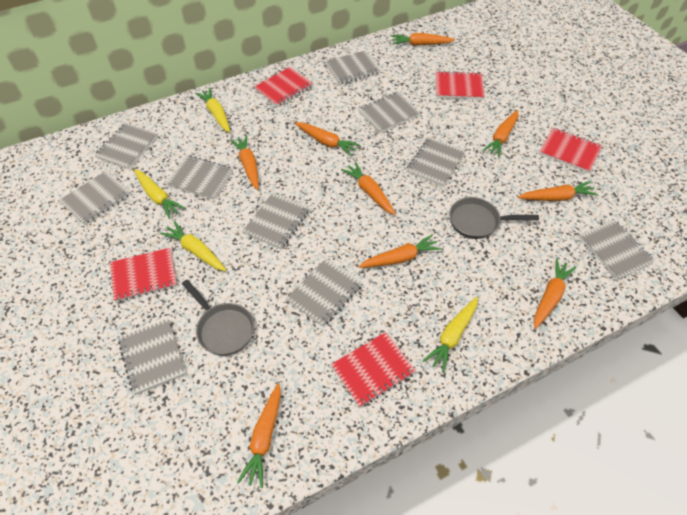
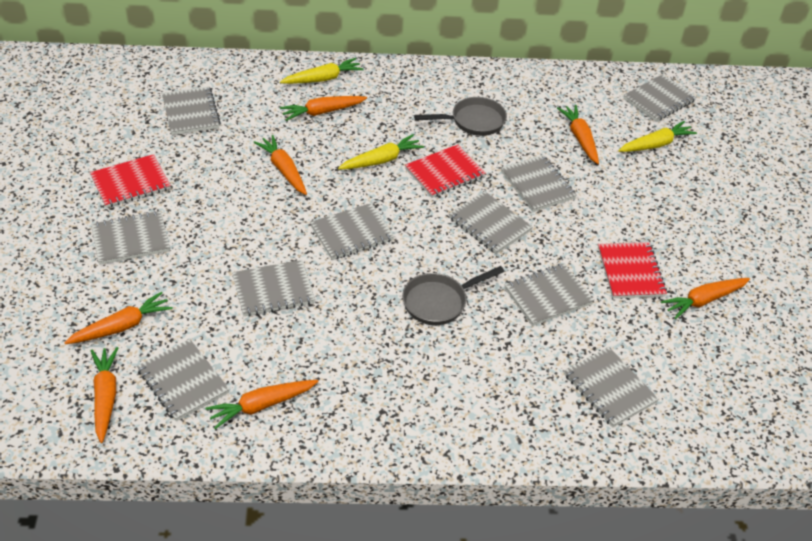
orange carrot: [230,135,259,190] [237,383,281,488] [295,122,360,156] [341,162,396,215] [358,234,441,268] [391,33,455,46] [483,110,518,157] [518,181,598,201] [534,258,577,329] = 9 -> [64,292,173,344] [91,347,118,443] [205,380,318,429] [253,135,307,195] [280,96,367,121] [557,105,599,164] [661,278,750,319] = 7
red notebook: [110,248,177,302] [254,67,313,107] [331,332,416,407] [435,71,485,99] [539,128,602,173] = 5 -> [90,154,171,208] [405,144,486,198] [598,242,667,298] = 3
yellow carrot: [134,169,185,219] [160,221,226,271] [195,88,230,133] [423,297,478,373] = 4 -> [280,58,364,84] [338,134,424,170] [618,121,697,152] = 3

